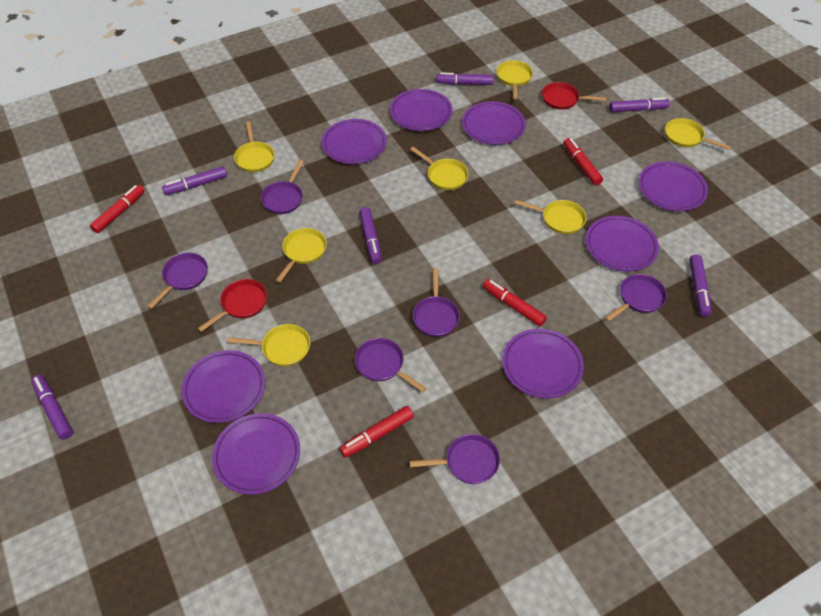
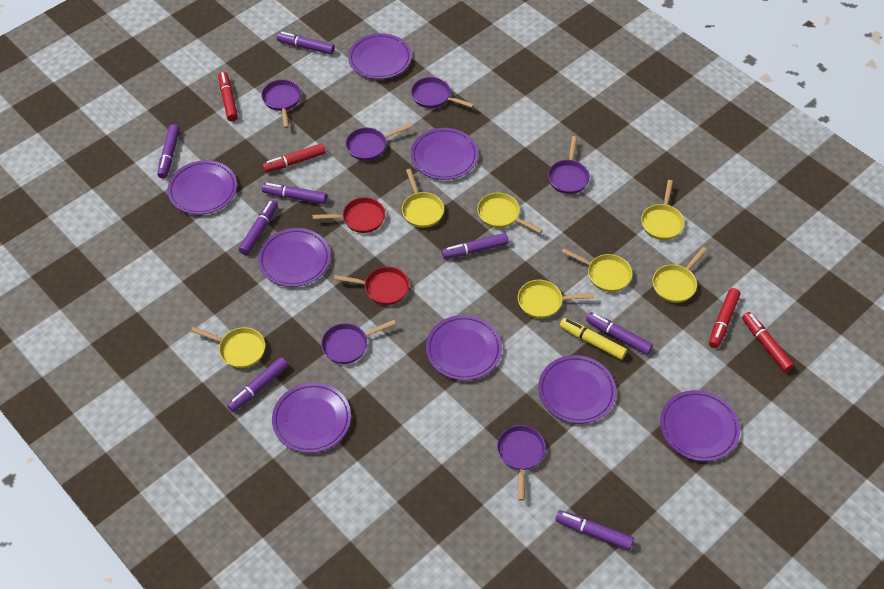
purple marker: [31,375,73,440] [162,166,227,195] [359,207,382,264] [436,73,494,85] [609,97,670,112] [689,254,711,317] = 6 -> [157,124,180,179] [227,357,288,412] [239,200,278,255] [262,183,327,204] [277,32,335,55] [442,233,509,259] [555,510,634,550] [586,312,653,355] = 8
yellow marker: none = 0 -> [560,318,627,360] = 1

